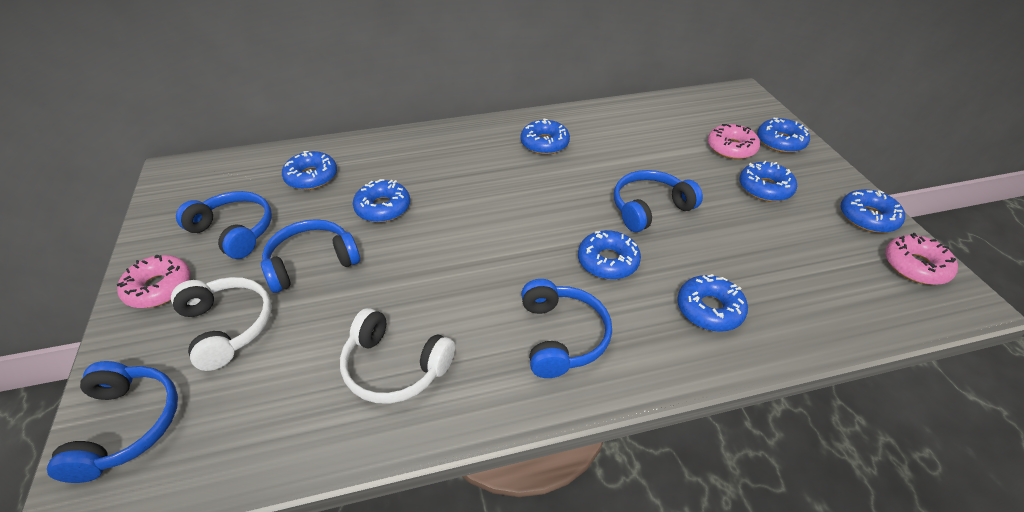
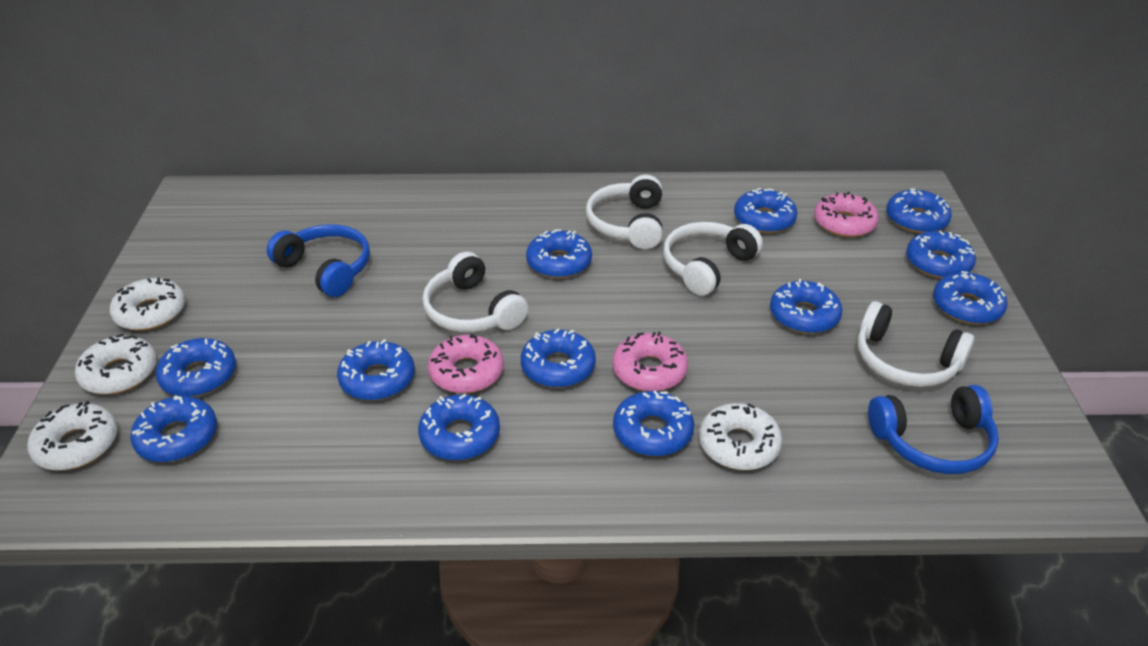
blue donut: [282,151,337,190] [353,179,410,222] [521,119,570,154] [578,230,641,280] [677,274,748,332] [739,161,797,202] [757,118,810,153] [841,189,905,233] = 8 -> [130,395,217,462] [156,338,236,397] [337,339,415,401] [418,394,500,461] [521,329,596,388] [526,229,592,278] [613,391,694,456] [734,188,797,233] [770,279,843,334] [886,188,952,233] [906,231,976,278] [933,271,1008,324] = 12
blue headphones: [47,361,178,483] [176,191,272,259] [261,219,360,293] [521,279,612,378] [614,170,703,232] = 5 -> [267,224,370,297] [868,385,999,474] = 2
white donut: none = 0 -> [27,401,118,471] [75,334,157,394] [110,277,185,331] [699,403,782,470] = 4
white headphones: [171,277,272,371] [340,308,455,404] = 2 -> [422,252,528,332] [586,174,663,249] [663,222,763,296] [857,301,975,387] = 4

